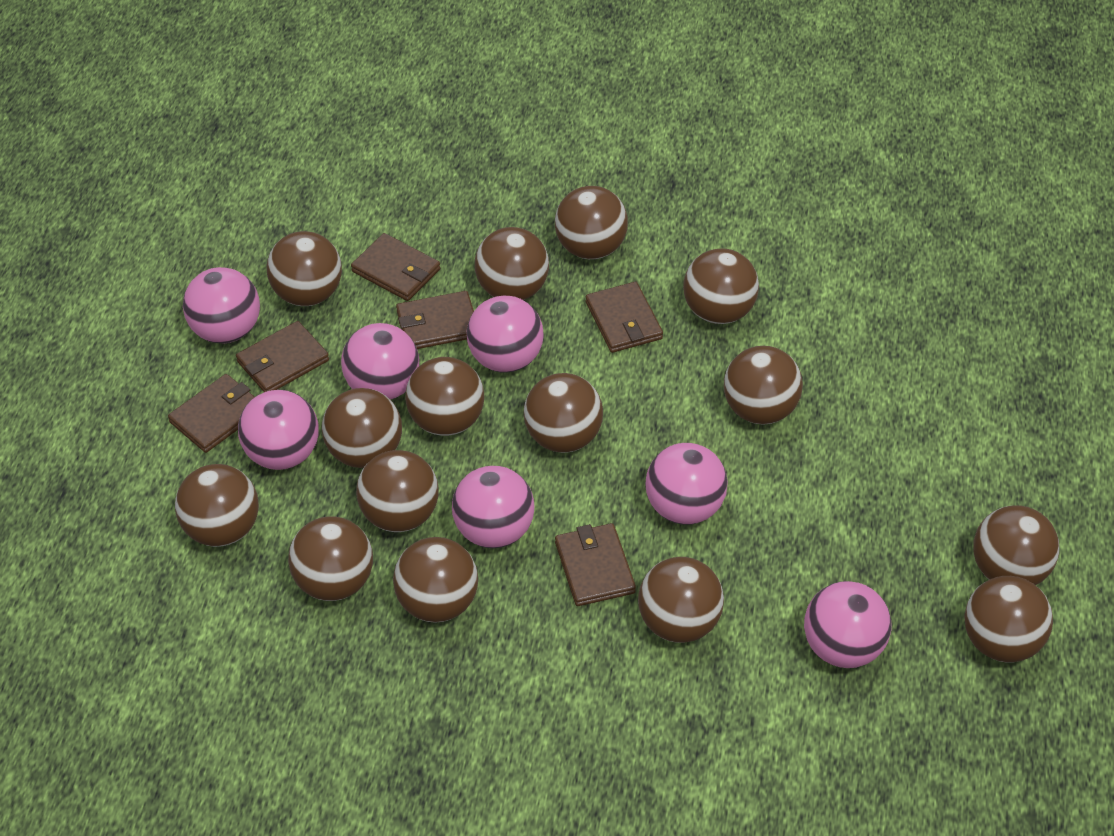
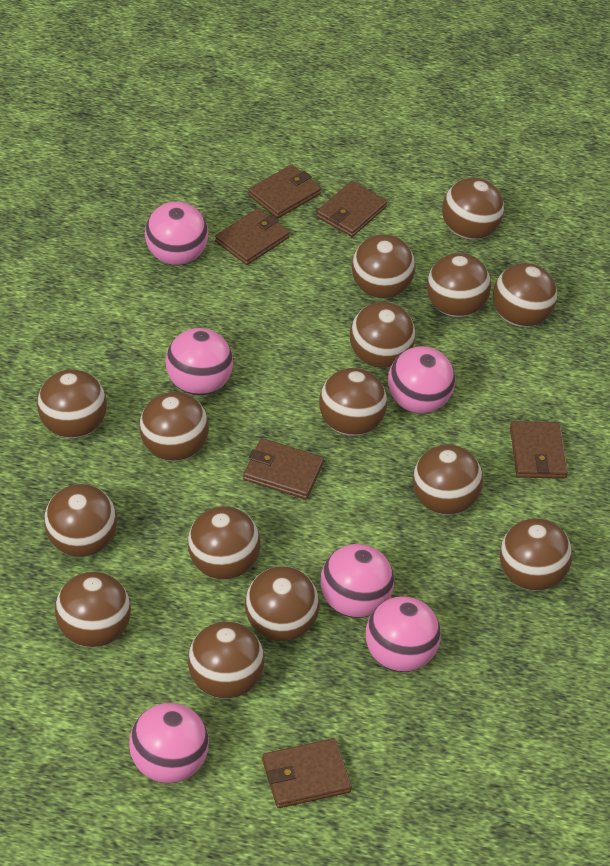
pink ball: [183,267,260,343] [238,390,319,470] [341,323,419,400] [452,466,535,548] [467,296,544,373] [645,443,728,525] [804,581,891,668] = 7 -> [129,703,209,784] [145,201,208,265] [166,328,233,396] [320,544,394,618] [366,596,441,672] [388,346,455,414] = 6

